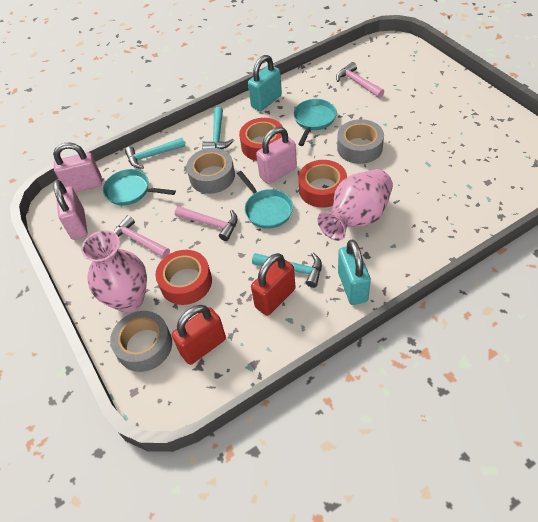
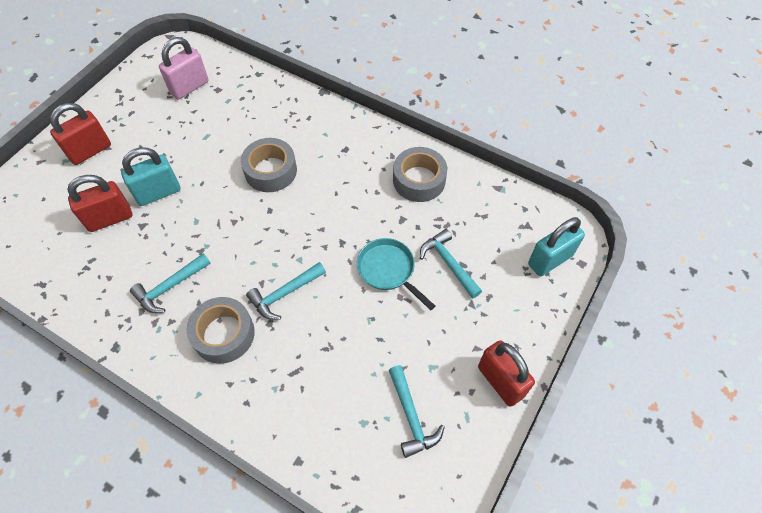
pink hammer: [113,215,170,258] [175,206,238,241] [336,62,384,98] = 3 -> none = 0
pink padlock: [53,142,102,192] [53,180,88,240] [256,127,297,184] = 3 -> [159,37,208,99] = 1
pink vase: [81,230,147,313] [317,169,393,241] = 2 -> none = 0
red padlock: [172,305,226,365] [251,253,296,316] = 2 -> [50,103,111,165] [67,175,132,232] [478,340,535,407] = 3
red tape: [155,250,212,305] [239,118,283,161] [298,160,347,208] = 3 -> none = 0
turquoise hammer: [125,137,185,169] [202,107,234,149] [252,252,322,288] = 3 -> [130,253,211,313] [246,262,326,320] [389,365,445,458] [420,229,482,299] = 4
turquoise pan: [103,169,176,206] [237,171,293,229] [294,99,337,146] = 3 -> [357,238,435,310] = 1

